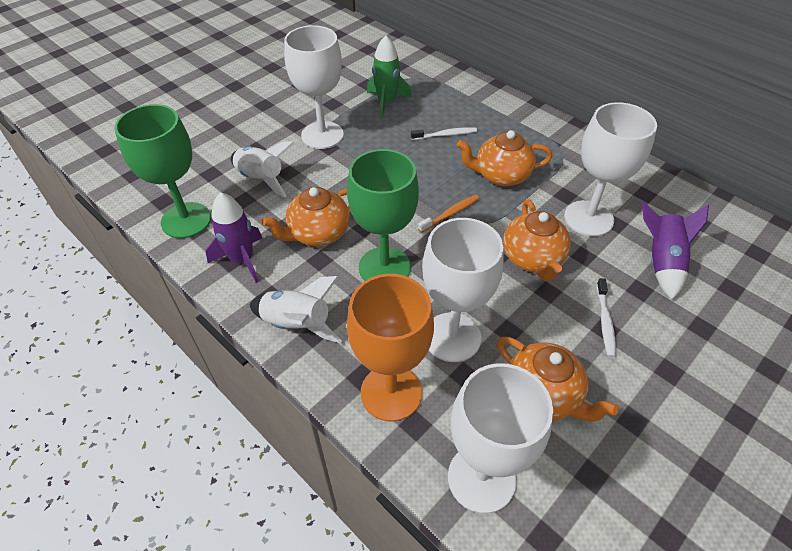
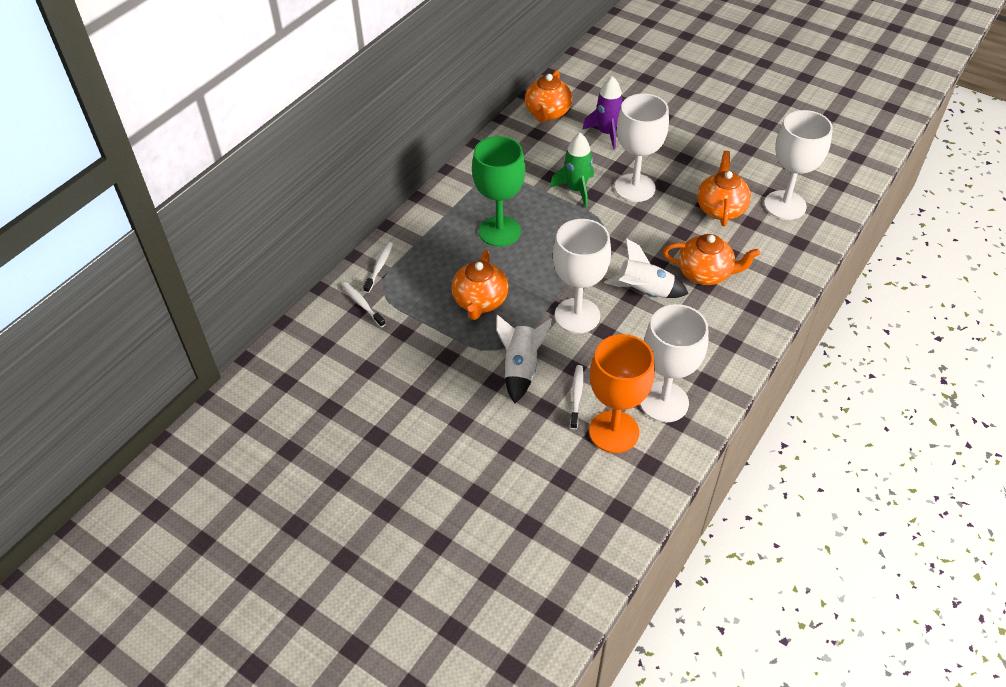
green goblet: [114,104,211,238] [347,149,419,281] = 2 -> [472,136,525,247] = 1
orange toothbrush: [418,195,479,233] = 1 -> none = 0
purple rocket: [206,193,262,283] [642,202,709,299] = 2 -> [582,76,623,150] = 1
white toothbrush: [411,127,477,140] [597,278,616,357] = 2 -> [342,282,386,327] [363,242,393,293] [570,365,583,429] = 3

